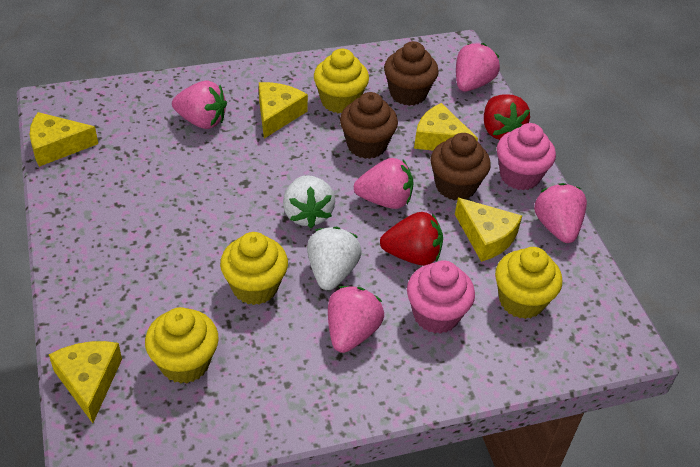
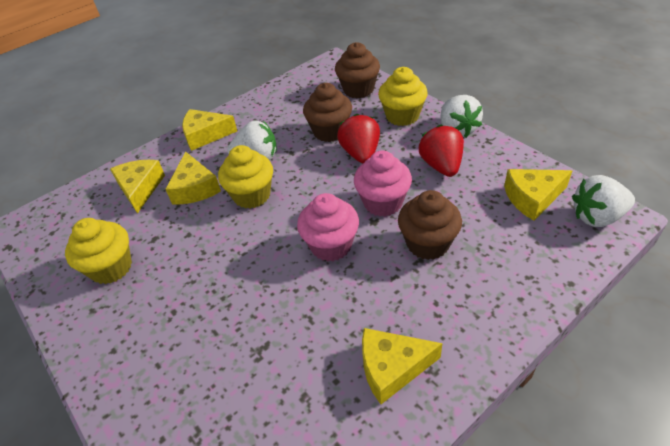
pink strawberry: [172,80,227,129] [328,286,384,353] [354,158,414,209] [456,43,500,92] [534,183,587,243] = 5 -> none = 0
white strawberry: [283,175,335,228] [307,227,362,290] = 2 -> [227,121,277,160] [441,95,483,138] [572,175,635,227] = 3
yellow cupcake: [145,307,219,384] [220,232,288,305] [314,49,369,113] [495,247,562,319] = 4 -> [65,218,132,284] [218,145,273,209] [378,67,428,126] = 3

